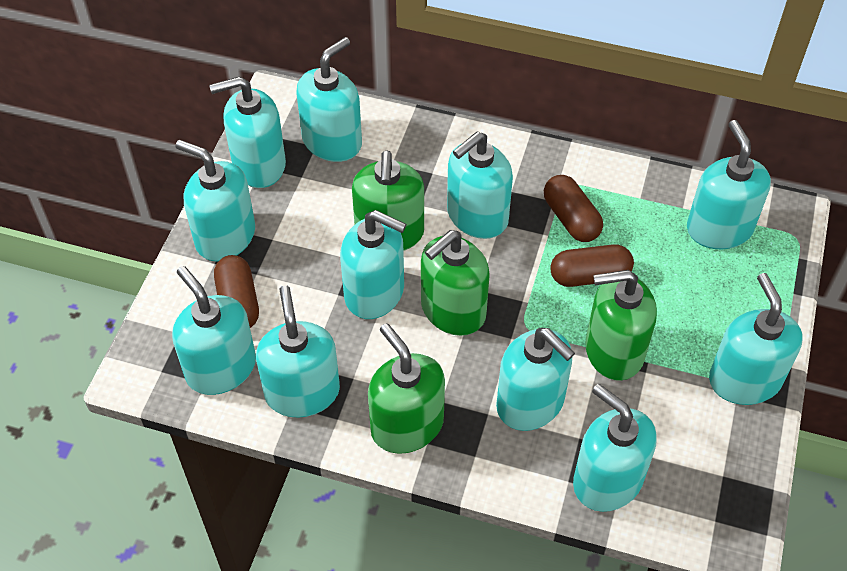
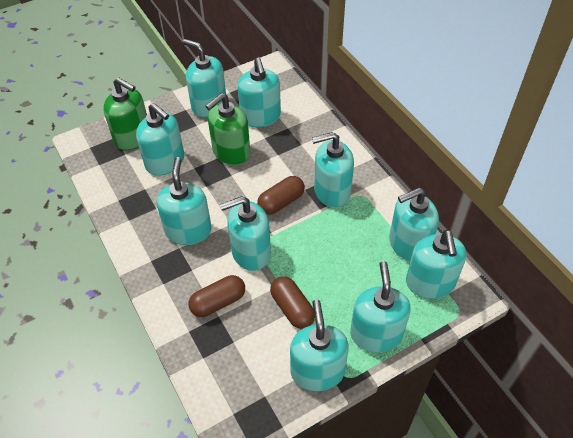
green soap dispenser: [352,150,424,251] [368,323,445,454] [421,230,490,336] [585,270,657,381] = 4 -> [103,77,147,150] [206,93,251,165] = 2
turquoise soap dispenser: [172,266,256,395] [175,140,255,262] [209,77,286,188] [256,285,340,418] [296,37,362,162] [340,210,406,319] [447,131,513,239] [496,328,575,431] [573,384,657,512] [687,120,771,249] [709,273,803,405] = 11 -> [136,103,184,176] [157,157,212,245] [183,39,226,117] [220,196,271,271] [237,57,281,127] [290,300,349,391] [312,132,354,207] [350,261,410,352] [389,188,439,261] [406,230,467,299] = 10

